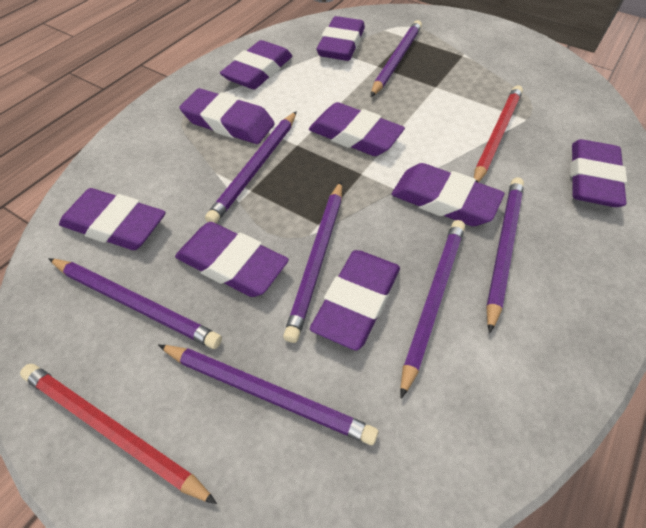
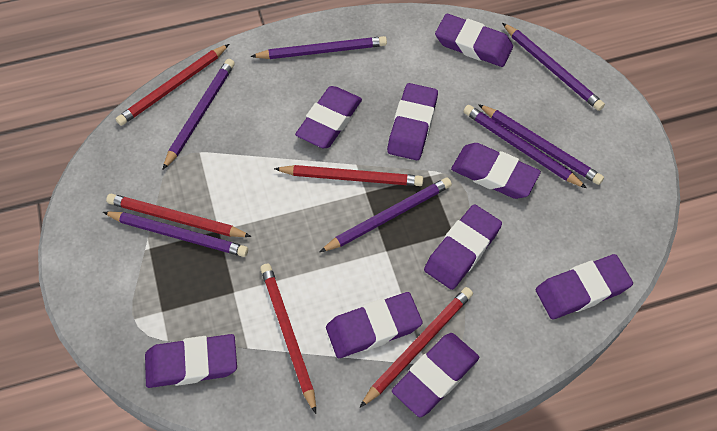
red pencil: [20,364,217,504] [474,85,523,183] = 2 -> [106,194,252,237] [116,44,229,126] [260,264,316,414] [274,165,423,186] [360,287,473,407] = 5

